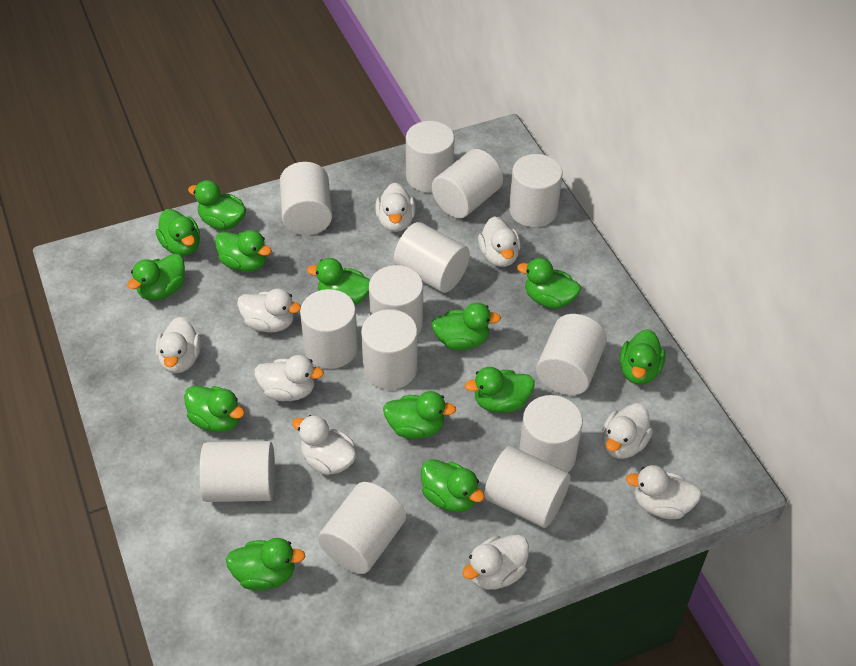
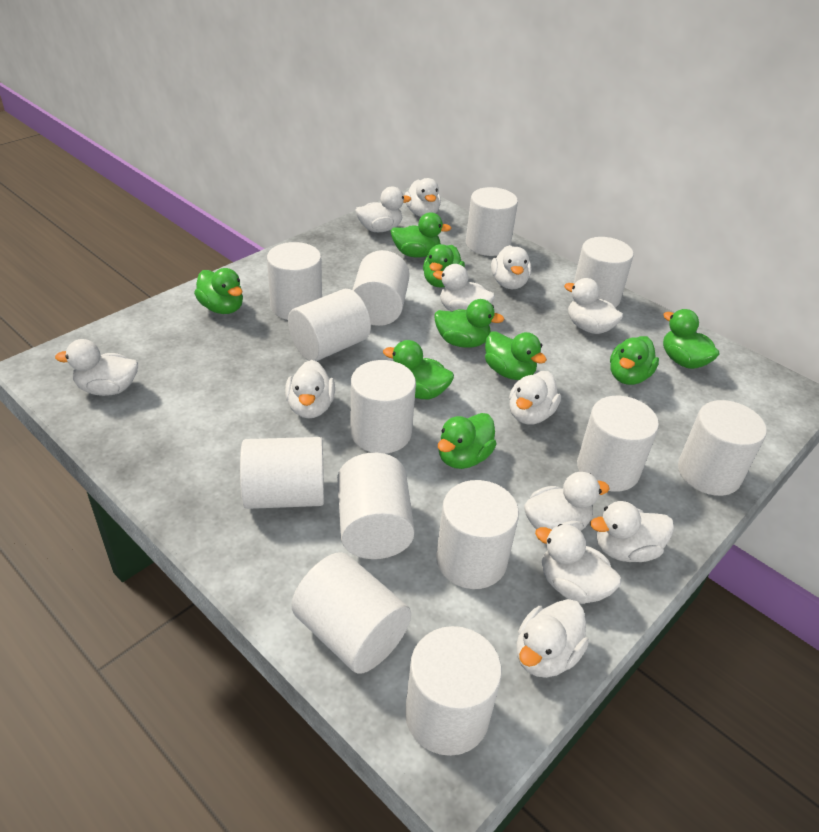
green duck: [127,253,185,300] [156,209,200,256] [184,385,245,432] [188,180,246,230] [215,230,272,272] [226,538,305,590] [307,258,370,305] [383,391,456,439] [421,459,485,512] [431,303,501,350] [465,367,535,413] [517,258,581,309] [620,329,666,385] = 13 -> [194,268,243,314] [383,340,454,399] [391,213,451,257] [423,244,465,288] [434,299,505,348] [438,413,497,469] [485,332,547,380] [610,336,659,385] [663,309,720,369] = 9
white duck: [155,317,201,373] [237,288,301,332] [254,355,324,401] [292,415,357,475] [375,182,416,232] [462,535,529,590] [478,216,520,267] [602,403,653,459] [626,465,702,519] = 9 -> [55,339,138,396] [285,360,335,419] [356,187,411,232] [405,178,441,217] [433,264,495,311] [491,245,531,289] [509,371,561,425] [517,599,589,678] [524,472,609,531] [535,524,621,604] [564,278,623,334] [590,501,674,562] = 12

